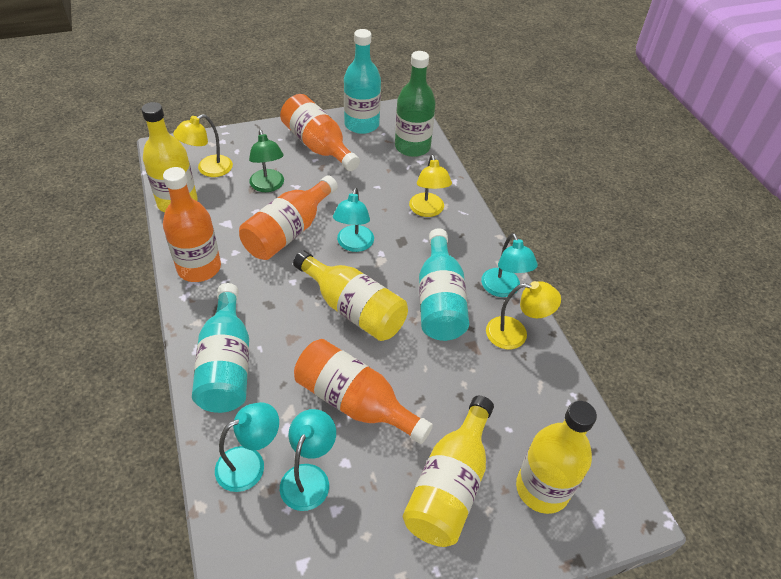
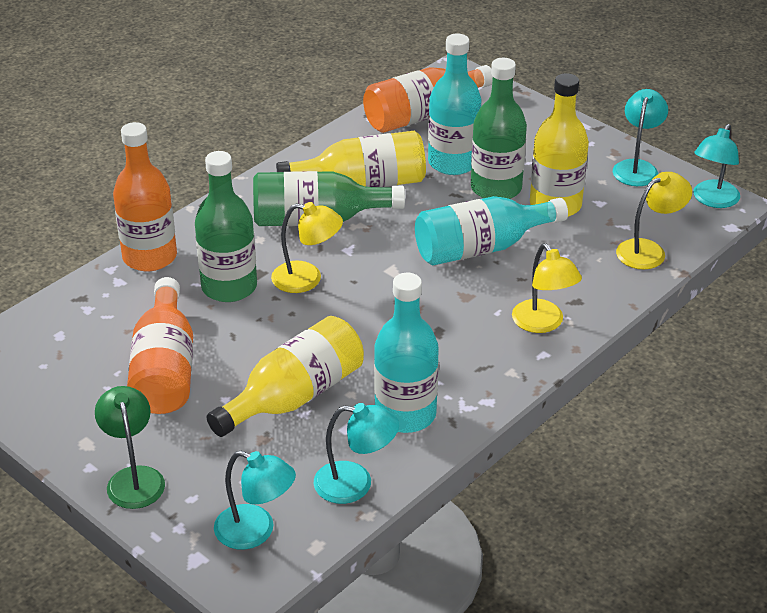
green bottle: [395,51,436,157] = 1 -> [195,151,257,302] [253,171,405,226] [471,58,527,199] = 3
orange bottle: [163,167,221,282] [239,175,338,260] [280,94,360,171] [294,339,433,444] = 4 -> [113,122,177,271] [127,277,193,414] [363,65,493,133] = 3
yellow bottle: [141,102,197,213] [293,250,408,341] [403,396,494,547] [516,401,597,514] = 4 -> [207,316,364,437] [276,131,426,187] [530,73,589,217] = 3

